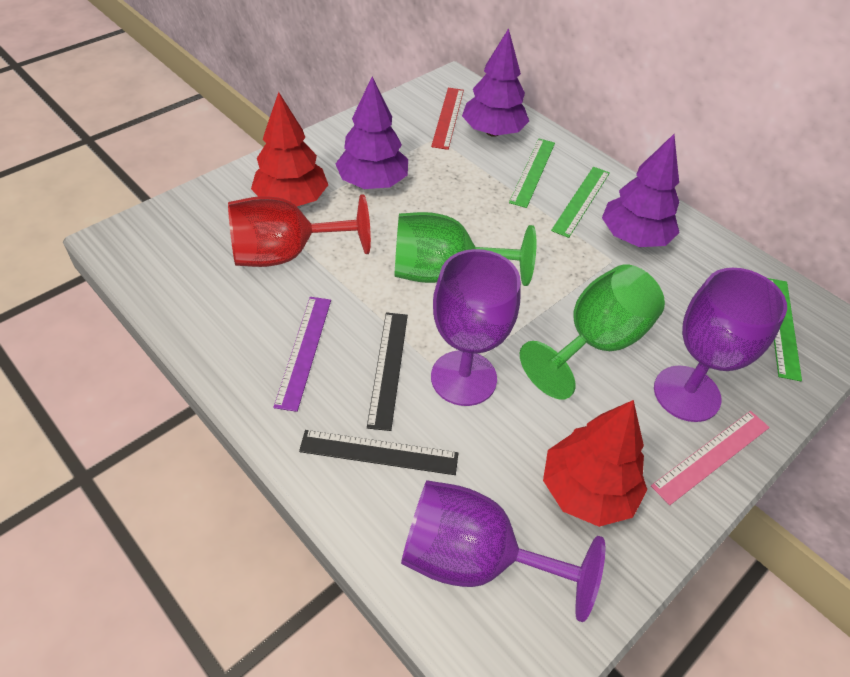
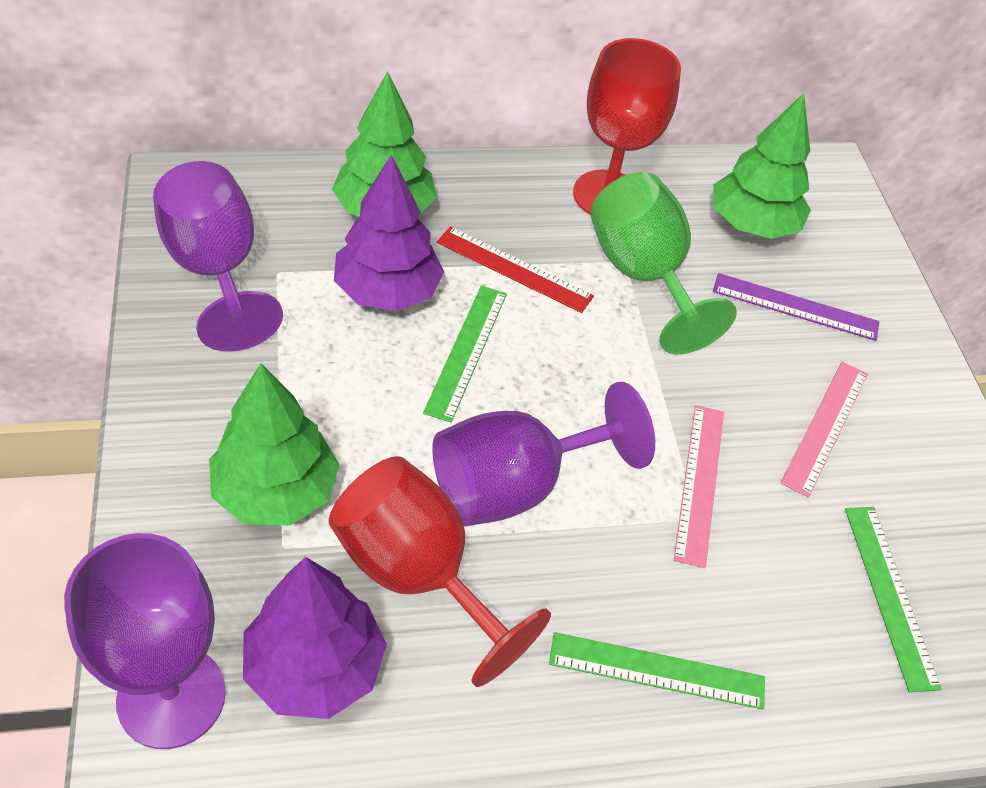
black ruler: [299,430,458,475] [367,312,408,431] = 2 -> none = 0
green goblet: [394,212,537,286] [520,264,665,400] = 2 -> [590,172,737,355] = 1
green tree: none = 0 -> [209,363,339,525] [332,71,436,217] [713,93,811,239] = 3
pink ruler: [651,411,770,505] = 1 -> [674,405,724,568] [781,362,868,497] = 2
purple tree: [335,76,408,189] [462,28,529,137] [602,134,680,247] = 3 -> [243,557,387,719] [334,155,444,311] = 2
red goblet: [228,195,371,267] = 1 -> [329,456,551,687] [573,38,681,215] = 2
red tree: [251,92,328,206] [543,400,647,527] = 2 -> none = 0

